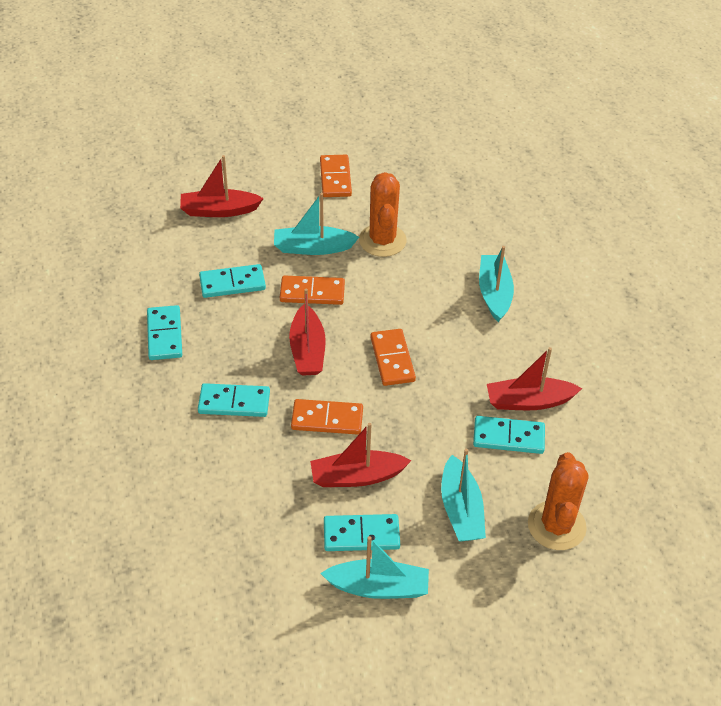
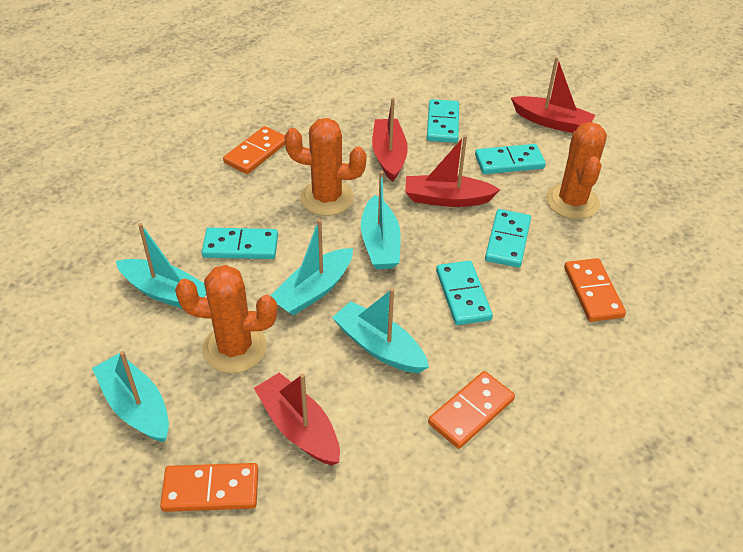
orange cactus: [359,172,407,257] [528,452,589,550] = 2 -> [175,265,277,373] [284,118,367,216] [546,122,607,219] = 3
turquoise boat: [274,193,359,255] [320,536,429,599] [441,449,486,542] [479,246,514,322] = 4 -> [92,351,169,442] [116,223,206,308] [271,219,353,316] [332,288,429,373] [361,171,401,269] = 5

